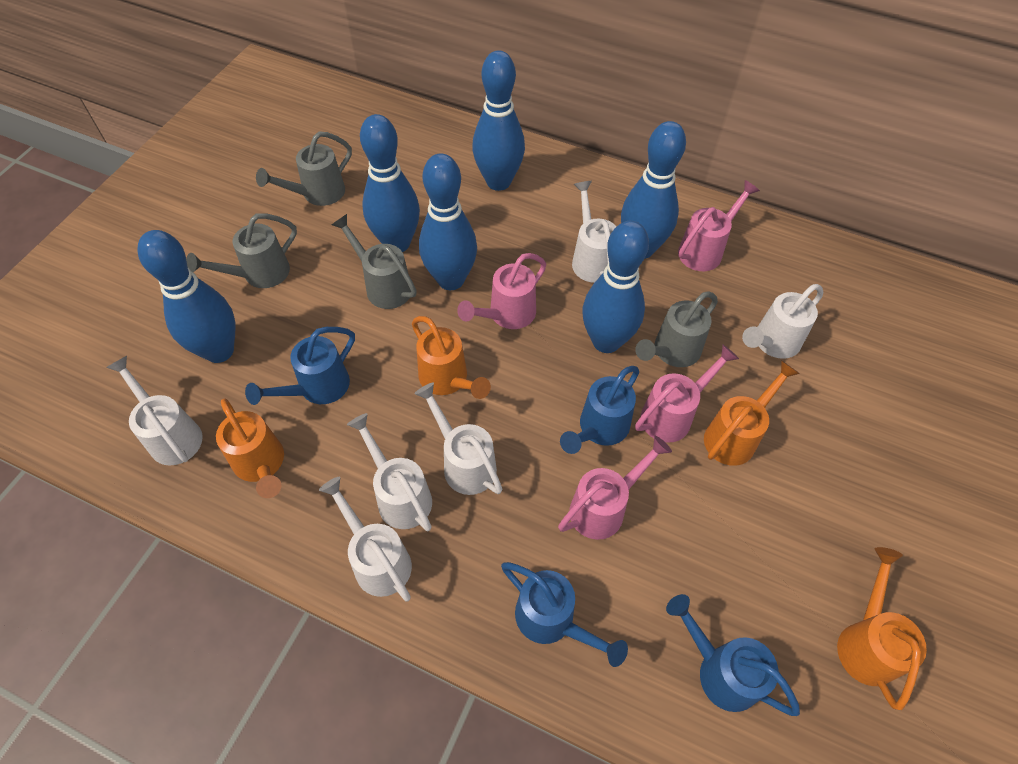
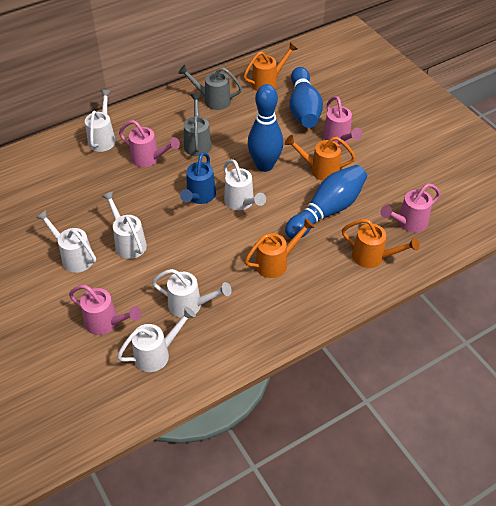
blue bowling pin: [137,230,235,363] [360,114,420,252] [419,153,477,290] [472,50,525,191] [582,221,649,353] [621,121,686,259] = 6 -> [247,84,283,172] [285,165,367,239] [289,67,323,128] = 3
blue watering can: [245,327,355,405] [501,562,628,667] [560,366,639,454] [666,594,800,716] = 4 -> [180,152,216,204] = 1
grey watering can: [186,213,297,288] [256,132,352,206] [332,214,417,309] [635,291,718,367] = 4 -> [178,65,242,110] [184,94,212,156] = 2

